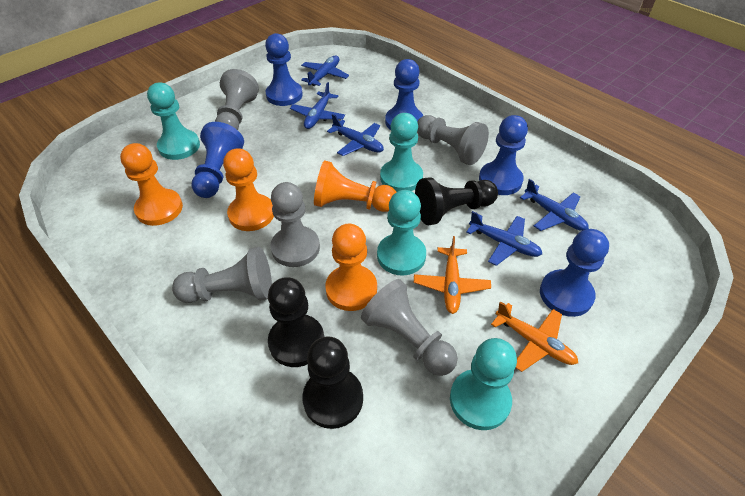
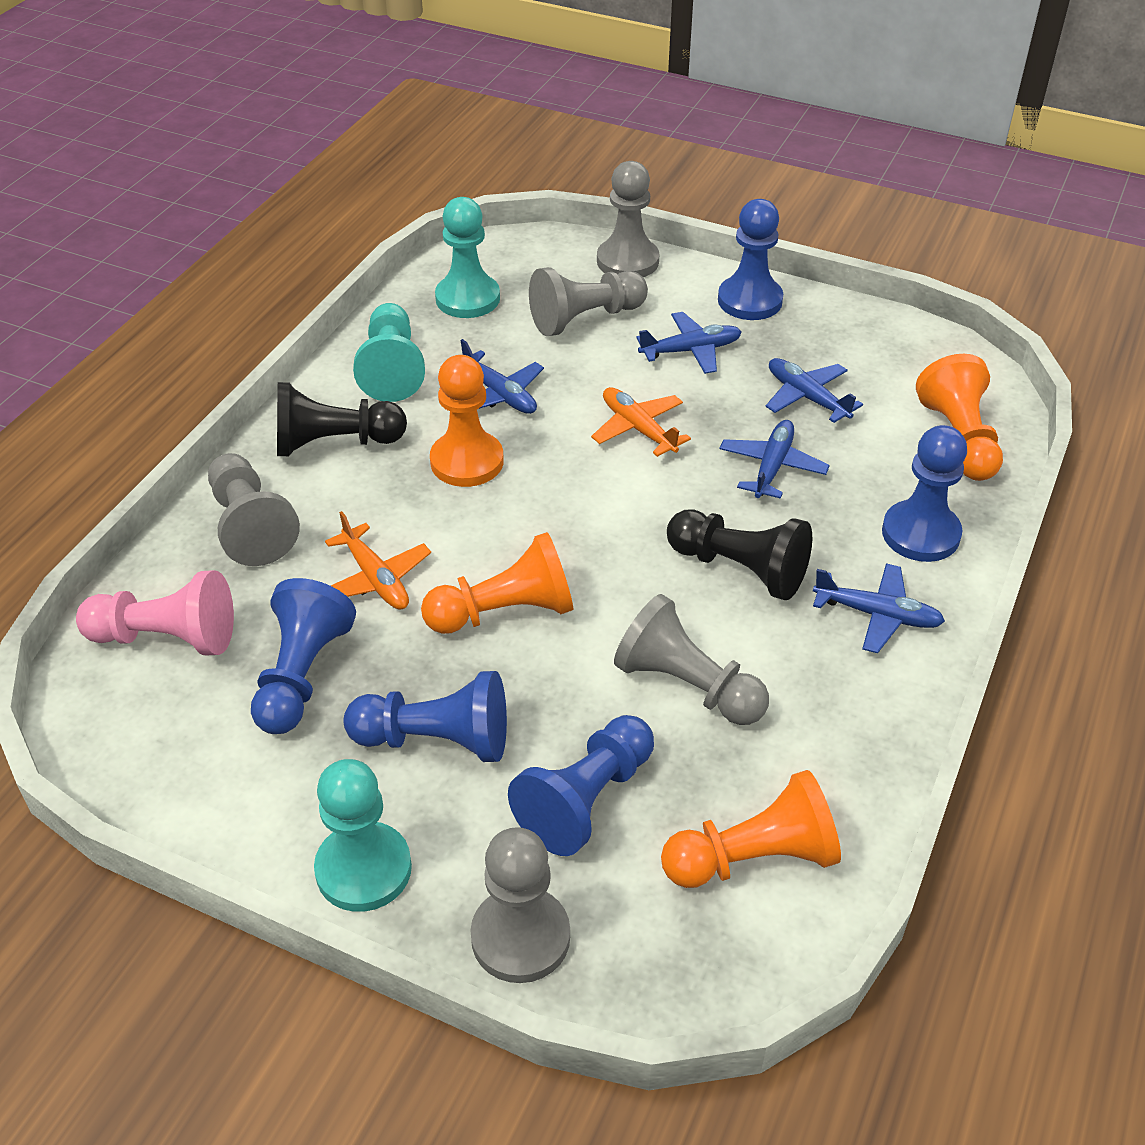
black pawn: [268,277,324,367] [302,336,363,429] [415,177,498,225] = 3 -> [277,382,407,456] [667,509,812,600] = 2
pink pawn: none = 0 -> [76,570,234,655] = 1
turquoise pawn: [147,83,200,160] [377,190,426,276] [380,113,423,192] [450,338,517,430] = 4 -> [314,759,412,912] [353,303,425,402] [435,197,500,318] = 3

